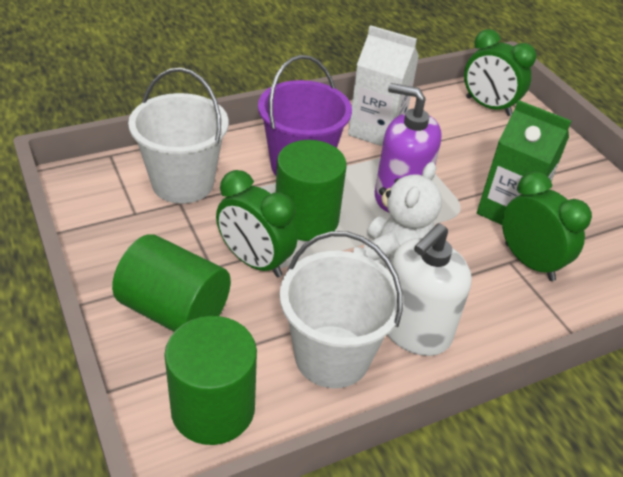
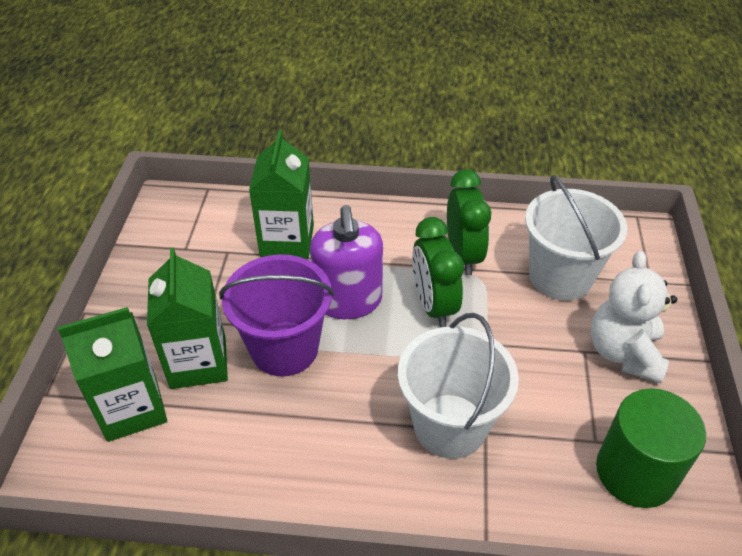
green carton: [477,100,571,225] = 1 -> [58,307,167,442] [147,248,228,389] [249,130,314,259] = 3
green clock: [216,170,297,277] [464,29,536,116] [502,171,592,281] = 3 -> [412,217,464,327] [447,169,491,275] = 2
green cylinder: [112,234,231,332] [164,316,257,445] [276,140,347,241] = 3 -> [596,389,706,508] = 1
white carton: [348,25,419,146] = 1 -> none = 0
white soap dispenser: [387,223,472,356] = 1 -> none = 0

